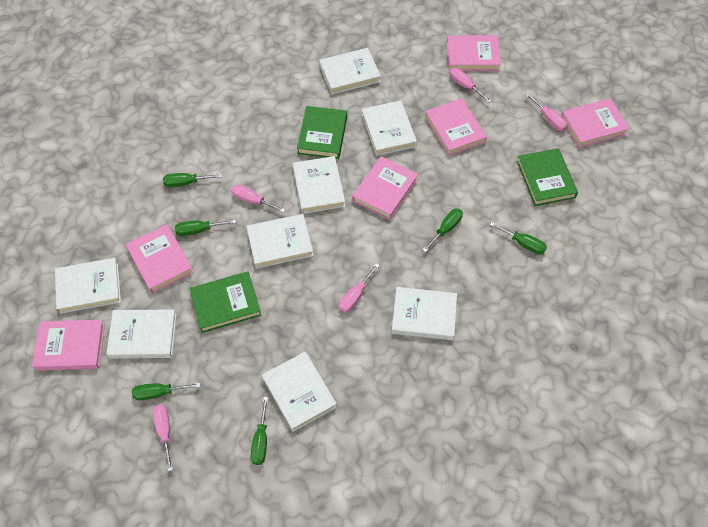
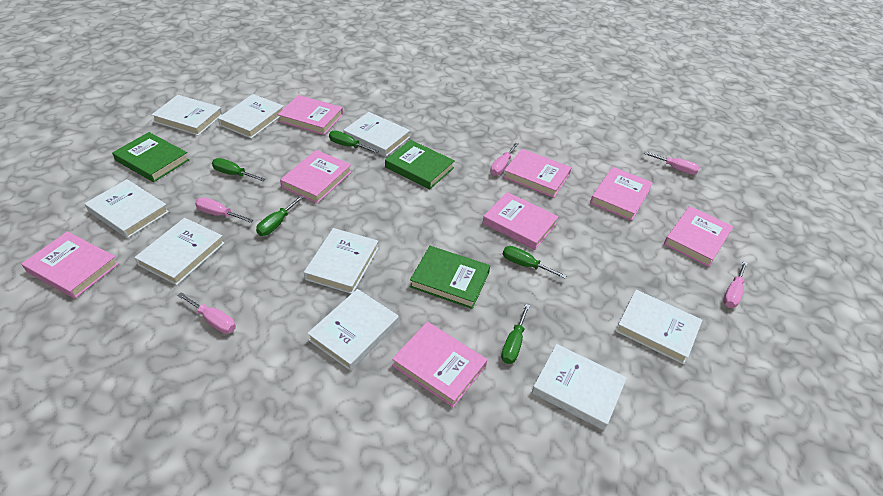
green screwdriver: [132,383,200,400] [163,173,222,187] [175,219,236,236] [250,397,268,465] [423,208,463,252] [490,222,547,255] = 6 -> [212,158,265,181] [256,195,304,236] [329,131,379,153] [501,304,530,364] [503,246,567,278] = 5
pink book: [32,320,105,371] [126,224,194,293] [352,156,418,220] [425,98,487,156] [447,35,501,71] [561,98,630,148] = 6 -> [21,231,119,299] [277,95,343,135] [280,150,352,203] [392,322,487,407] [483,192,559,250] [503,149,572,198] [590,167,653,221] [664,206,733,267] = 8
white book: [55,258,121,314] [106,309,177,359] [246,214,314,269] [262,352,337,432] [293,156,345,214] [319,48,381,95] [362,100,417,156] [392,287,457,340] = 8 -> [85,179,169,238] [134,218,224,285] [151,95,223,136] [218,94,284,139] [304,228,379,294] [307,289,399,371] [343,112,410,157] [532,344,627,430] [615,290,702,364] = 9

